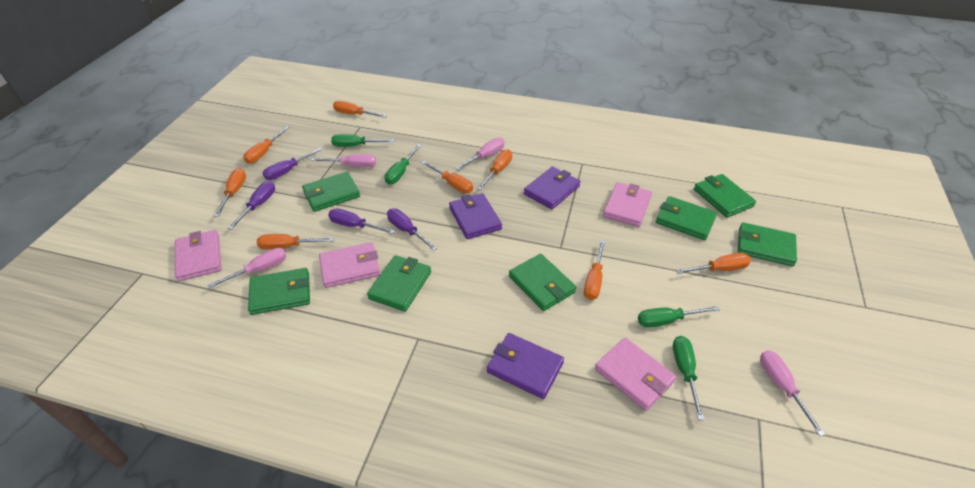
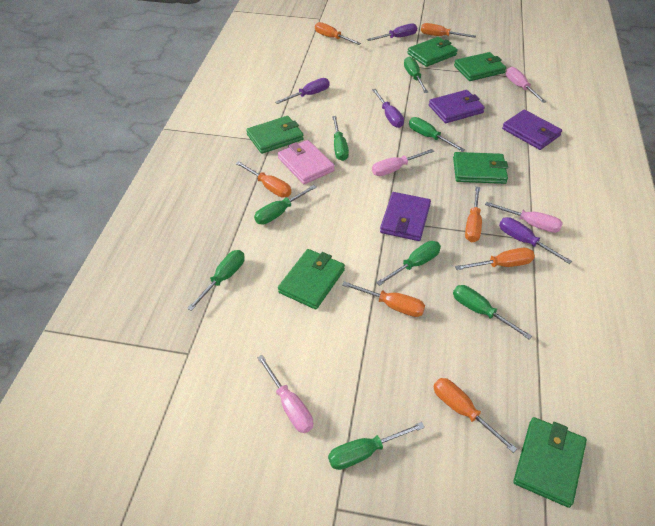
green screwdriver: [331,134,394,147] [384,144,422,184] [638,306,720,328] [673,336,704,420] = 4 -> [187,250,245,311] [254,185,317,224] [328,422,425,470] [332,116,349,161] [376,241,441,286] [404,57,428,93] [409,117,465,152] [453,285,532,339] = 8
green wallet: [248,268,310,315] [302,172,360,212] [367,255,431,312] [509,254,576,311] [656,196,717,240] [694,174,756,218] [738,222,797,266] = 7 -> [246,116,304,154] [278,249,345,309] [407,37,458,67] [453,152,508,184] [454,52,506,81] [513,417,587,508] = 6
orange screwdriver: [214,168,246,217] [243,126,289,164] [257,234,334,250] [333,101,387,118] [422,161,473,193] [478,149,512,190] [584,240,605,300] [676,253,751,274] = 8 -> [236,161,291,198] [315,22,361,45] [342,281,425,317] [421,23,476,38] [434,378,517,453] [455,248,535,270] [465,187,482,242] = 7
pink wallet: [175,230,222,281] [319,242,380,288] [595,338,676,411] [603,182,652,227] = 4 -> [278,140,335,184] = 1

